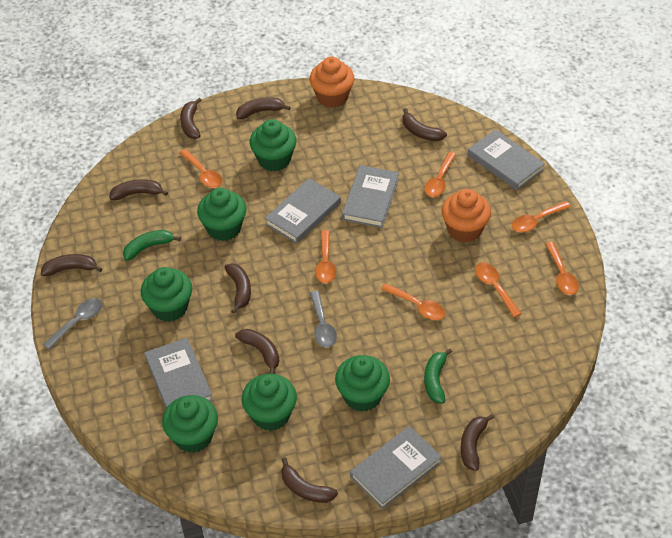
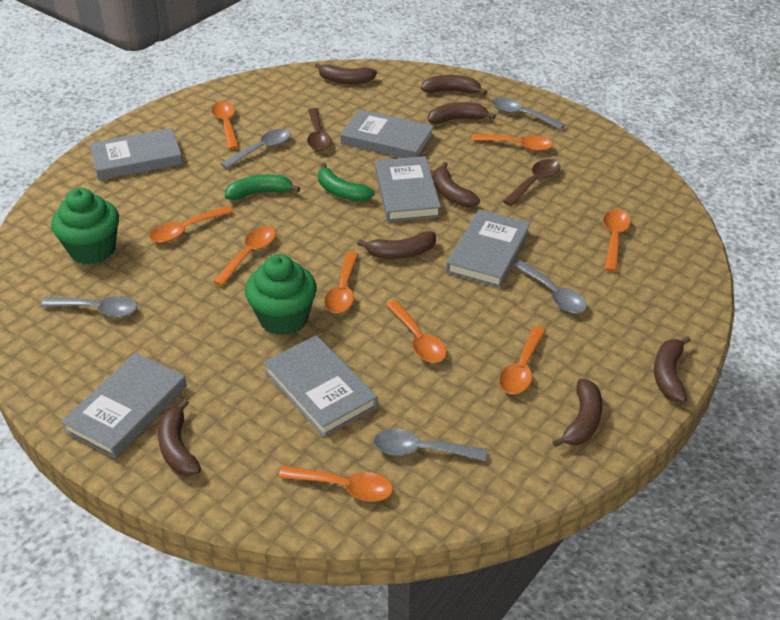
brown banana: [41,254,102,276] [109,179,168,200] [180,98,201,139] [224,263,251,314] [235,329,279,374] [236,98,291,119] [281,457,338,503] [403,108,447,141] [461,414,495,471] = 9 -> [158,399,201,476] [315,63,377,84] [357,231,436,259] [421,75,487,95] [428,102,496,124] [434,162,480,208] [552,379,603,447] [654,336,691,402] = 8
brown spoon: none = 0 -> [307,108,332,151] [503,159,560,206] = 2
green cupcake: [141,267,192,322] [162,395,218,453] [197,188,246,241] [242,374,297,431] [250,119,297,171] [335,355,390,412] = 6 -> [51,188,119,265] [245,254,317,335] = 2
grey book: [144,338,213,408] [265,178,341,244] [342,165,399,228] [350,426,442,509] [468,129,545,190] = 5 -> [61,353,187,458] [90,128,183,180] [264,335,378,437] [340,109,434,158] [375,156,441,222] [446,209,531,288] = 6
grey spoon: [43,298,103,349] [310,291,337,347] = 2 -> [41,296,138,317] [221,129,291,169] [374,429,487,461] [492,97,565,130] [513,260,587,313] = 5
orange cupcake: [309,57,354,108] [441,189,491,242] = 2 -> none = 0
orange spoon: [179,149,222,188] [315,230,336,283] [381,283,446,320] [425,152,457,197] [475,262,522,318] [512,201,571,233] [545,242,579,295] = 7 -> [149,206,233,243] [211,101,239,149] [213,226,276,286] [278,466,393,502] [324,252,359,313] [386,300,447,363] [471,134,553,151] [499,326,546,394] [603,209,631,272] = 9

